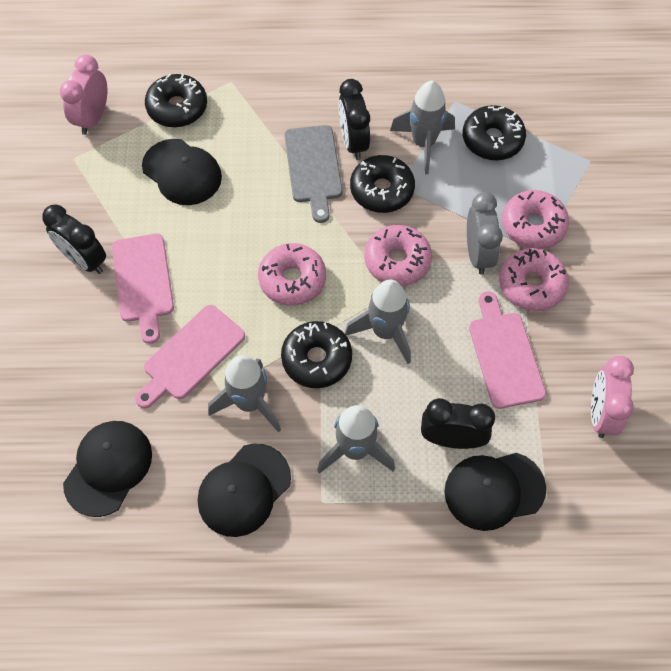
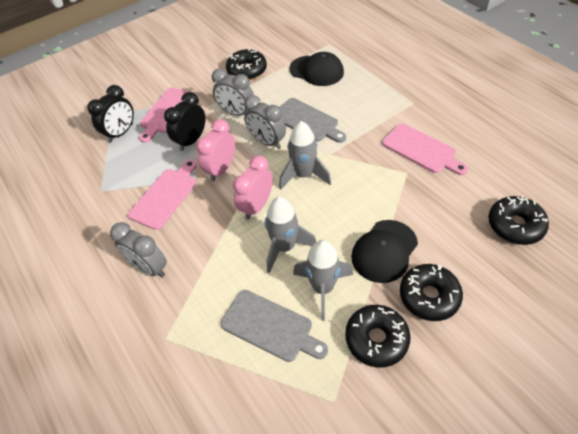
black cap: [63,421,152,517] [142,139,222,205] [198,443,291,537] [444,453,546,531] = 4 -> [289,52,344,86] [351,220,418,283] = 2
black clock: [42,205,106,274] [338,79,370,160] [421,398,495,449] = 3 -> [87,85,134,142] [164,92,205,151] = 2
grey clock: [467,192,503,275] = 1 -> [110,222,167,277] [212,68,254,116] [244,95,286,149] = 3
grey cutting board: [284,125,342,223] = 1 -> [220,290,328,362] [279,98,346,143] = 2
grey rocket: [208,355,281,432] [317,404,395,474] [345,279,411,364] [390,80,455,174] = 4 -> [265,197,316,273] [279,121,331,190] [293,240,353,321] = 3
pink donut: [258,243,326,306] [365,225,432,286] [499,248,569,311] [502,190,569,249] = 4 -> none = 0

